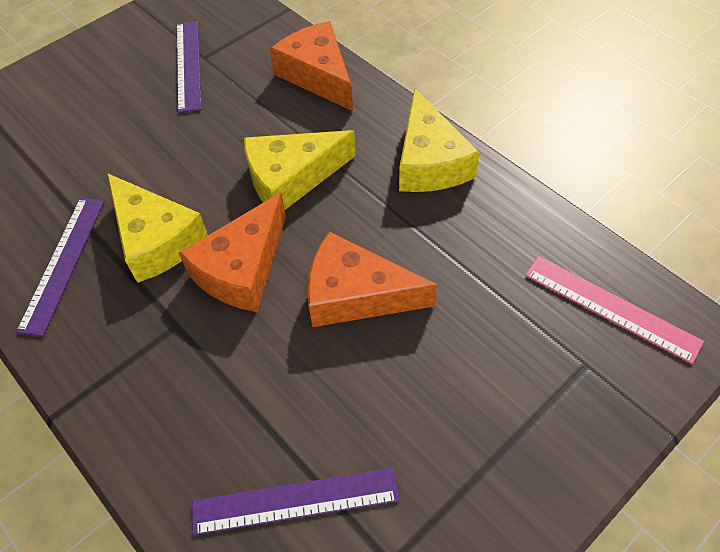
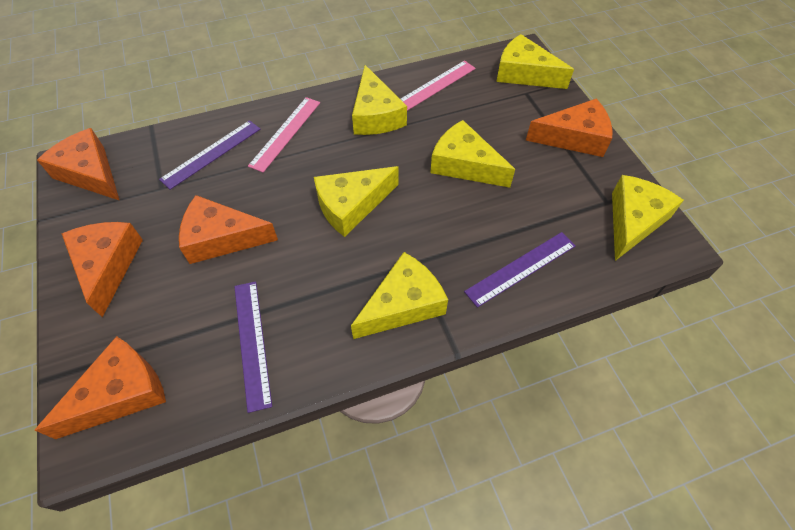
orange cheese: [179,193,286,312] [270,21,353,111] [307,232,437,327] = 3 -> [35,336,166,439] [37,128,120,201] [61,222,143,317] [179,195,278,264] [526,98,612,157] = 5
pink ruler: [525,256,704,364] = 1 -> [248,97,320,173] [401,60,476,111] = 2
yellow cheese: [107,173,208,283] [244,130,356,210] [399,88,480,192] = 3 -> [314,166,399,237] [351,252,448,339] [352,65,407,135] [430,120,515,188] [496,34,574,89] [612,175,684,261] = 6

